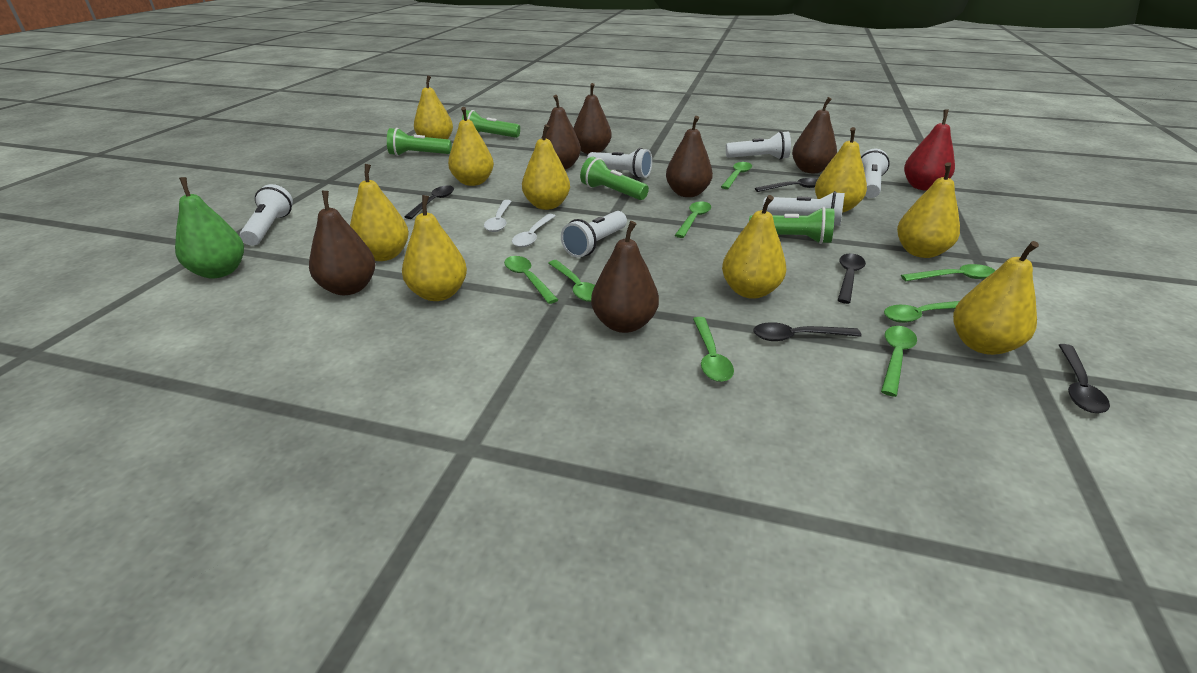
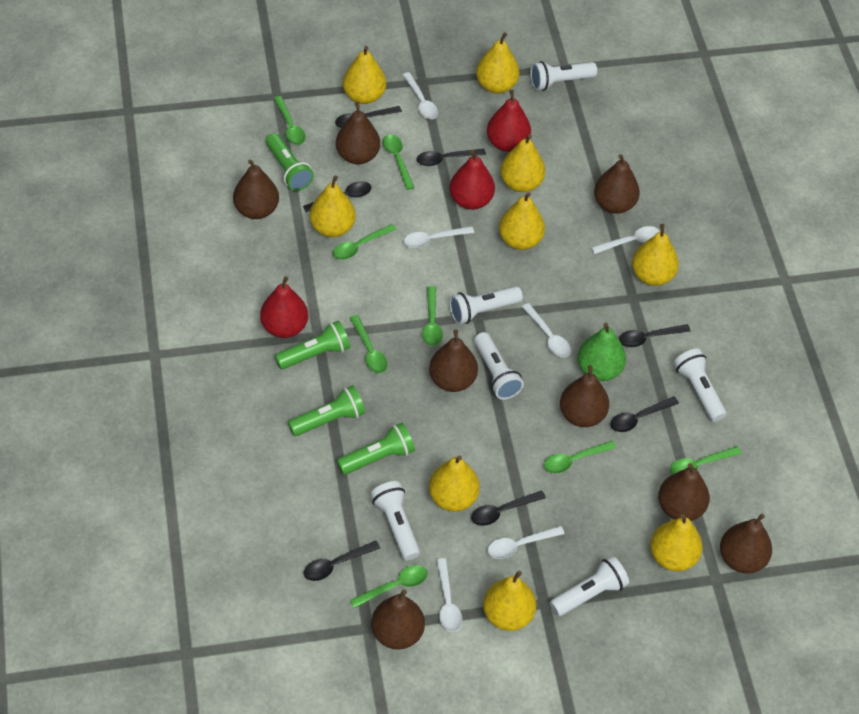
black spoon: [404,185,454,219] [753,322,862,341] [755,178,818,192] [838,253,866,304] [1059,344,1110,413] = 5 -> [303,181,372,212] [304,541,380,581] [335,106,402,128] [417,149,486,166] [471,490,546,526] [611,397,679,432] [619,324,691,347] = 7
brown pear: [309,191,375,295] [541,95,581,169] [573,83,612,154] [591,221,659,333] [666,116,713,197] [792,97,837,173] = 6 -> [233,160,279,219] [336,102,380,165] [371,589,425,650] [429,329,478,392] [560,365,609,427] [594,154,640,214] [658,463,710,521] [720,514,772,573] = 8
red pear: [904,109,955,191] = 1 -> [260,276,308,338] [450,150,495,210] [487,90,531,152] = 3
white spoon: [484,200,512,232] [512,214,555,247] = 2 -> [403,72,438,119] [404,226,474,248] [437,558,462,632] [488,526,565,559] [522,303,571,357] [591,226,660,254] = 6

